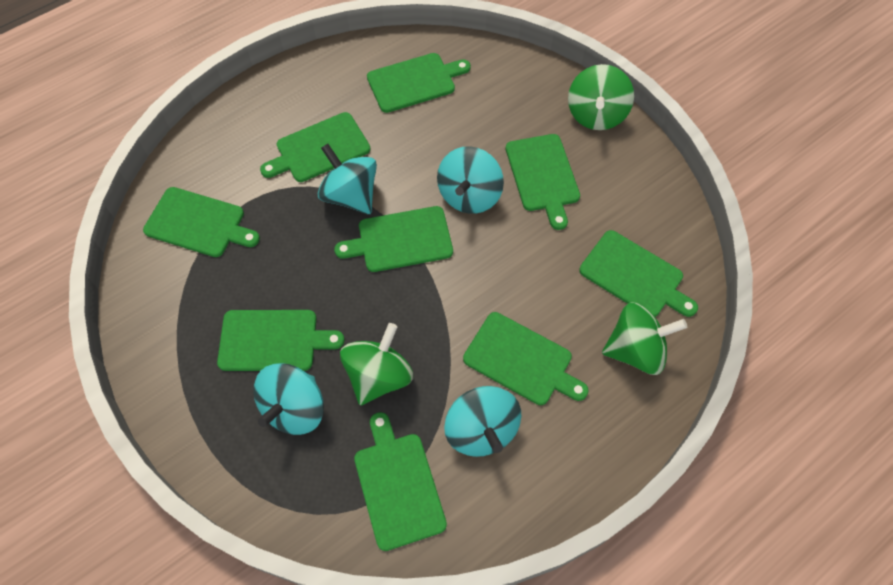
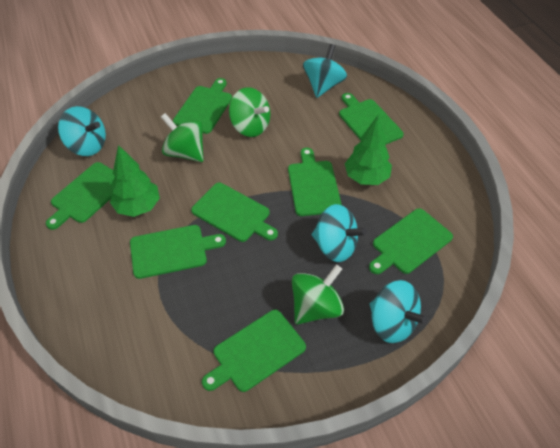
green cutting board: [143,187,260,257] [217,310,345,371] [260,112,371,182] [334,206,453,272] [354,412,447,551] [367,53,471,113] [463,312,589,405] [506,134,580,230] [579,230,698,317] = 9 -> [46,162,115,230] [130,225,226,279] [173,78,232,134] [191,183,278,242] [202,310,306,392] [288,148,342,216] [339,93,404,144] [369,208,453,274] = 8
green tree: none = 0 -> [110,145,160,217] [345,115,392,185] = 2

